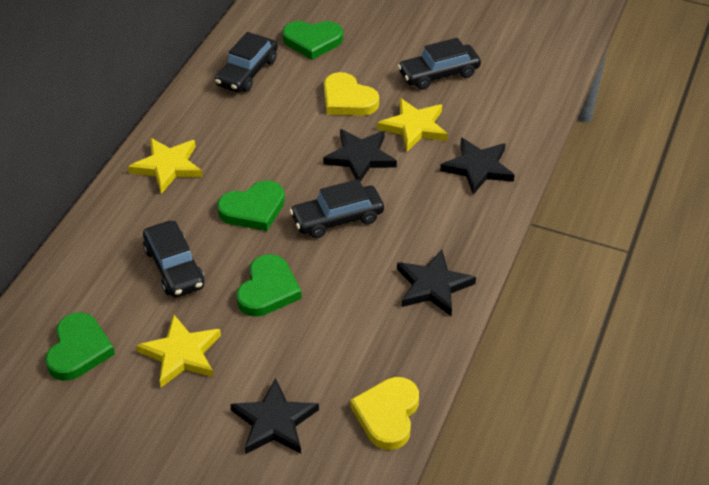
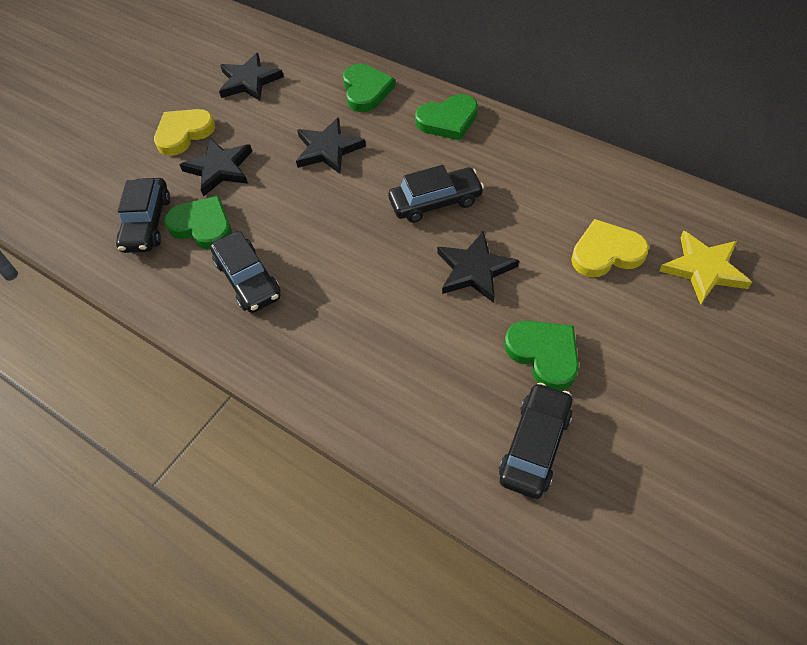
yellow star: [128,138,203,194] [136,315,221,387] [377,98,448,152] = 3 -> [659,231,752,305] = 1

